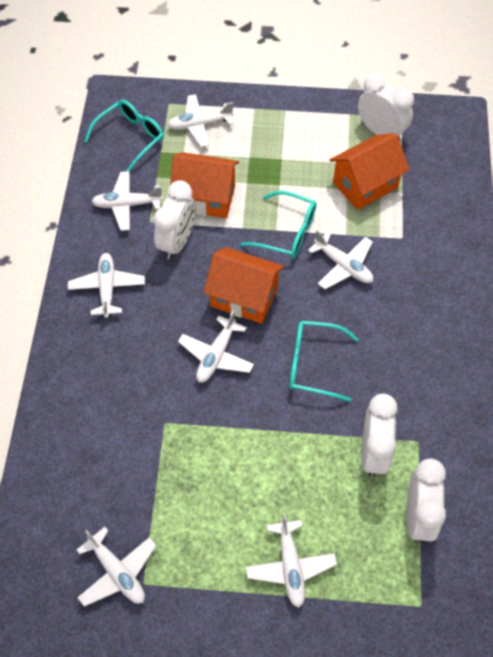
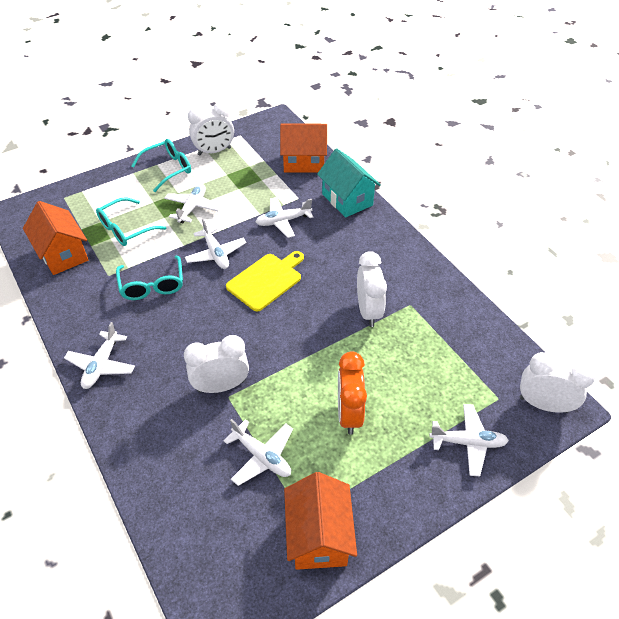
orange clock: none = 0 -> [338,351,367,435] = 1
turquoise house: none = 0 -> [317,148,381,218] = 1
white plane: [68,253,145,318] [77,527,156,607] [91,171,163,231] [167,94,234,147] [178,310,254,383] [246,513,337,608] [308,230,373,289] = 7 -> [64,322,135,389] [164,184,221,223] [185,218,246,269] [224,419,293,486] [256,197,314,238] [429,404,509,476] = 6
yellow cutting board: none = 0 -> [226,251,304,311] = 1

